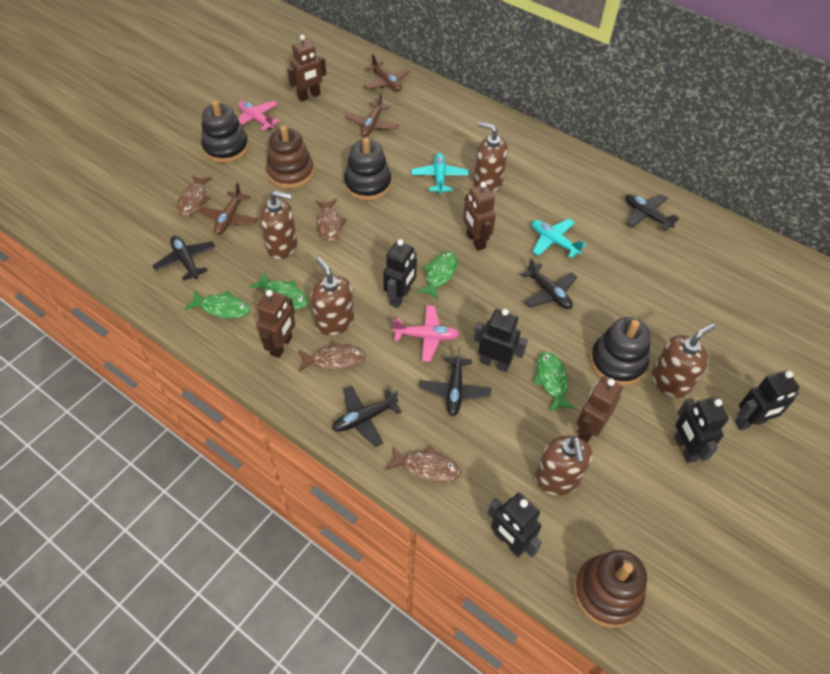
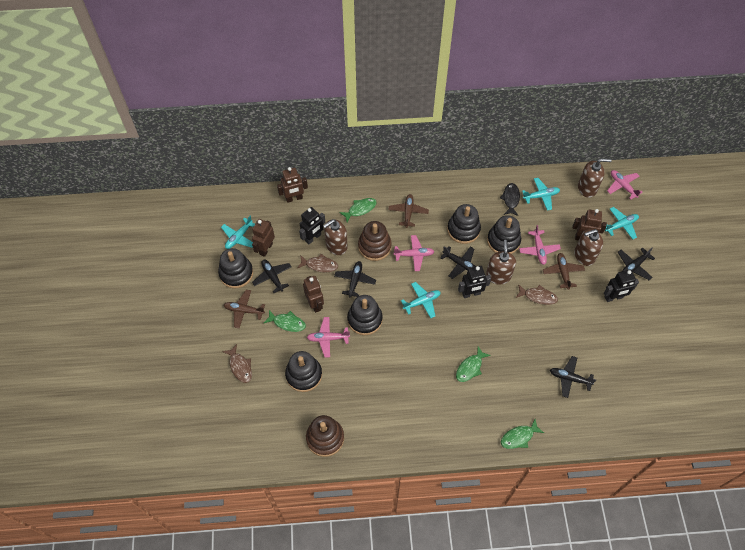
black fish: none = 0 -> [500,183,520,216] = 1
black robot: [383,239,417,308] [473,309,528,372] [488,493,542,558] [674,397,729,463] [735,370,800,430] = 5 -> [299,207,325,244] [458,266,491,298] [604,269,639,302] = 3
black stacking toy: [201,100,249,163] [344,137,391,201] [590,317,651,386] = 3 -> [218,248,253,288] [285,351,322,392] [347,295,383,335] [447,204,481,244] [487,215,521,254] = 5
brown fish: [177,175,212,216] [298,341,366,372] [315,199,347,242] [386,446,461,483] = 4 -> [222,344,252,383] [297,254,338,273] [516,284,558,305] = 3
brown soap dispenser: [260,190,297,259] [311,257,354,336] [474,121,508,192] [535,436,592,495] [652,323,715,398] = 5 -> [323,219,348,255] [486,240,516,285] [574,229,603,266] [578,159,612,198] = 4
pink plane: [238,100,280,131] [393,305,460,362] = 2 -> [307,317,350,358] [394,235,434,271] [519,225,561,265] [607,170,643,200] = 4
turquoise plane: [411,153,469,194] [532,219,586,259] = 2 -> [221,216,255,249] [401,282,441,318] [522,178,560,211] [605,207,639,239] = 4

